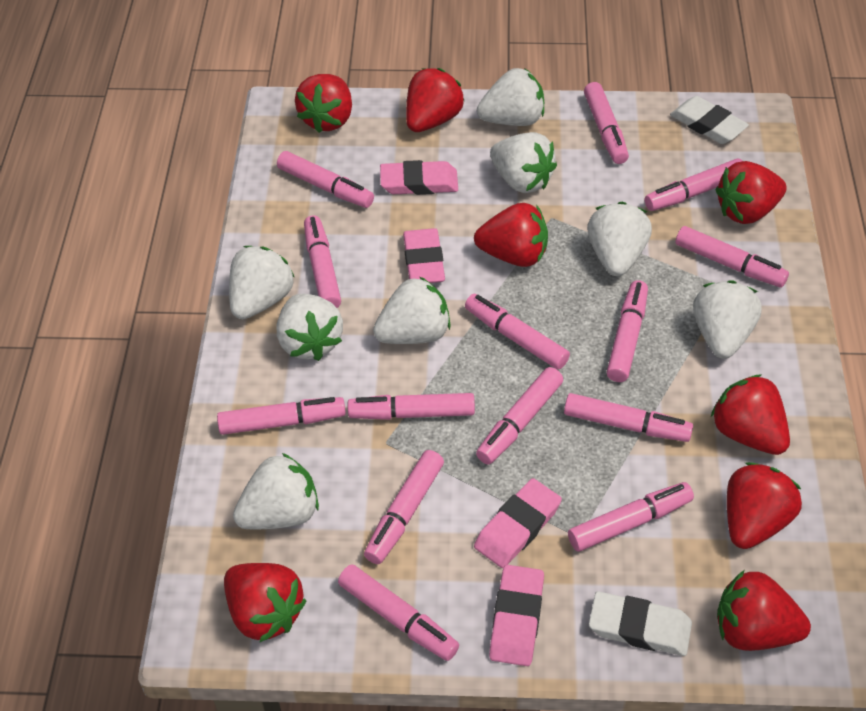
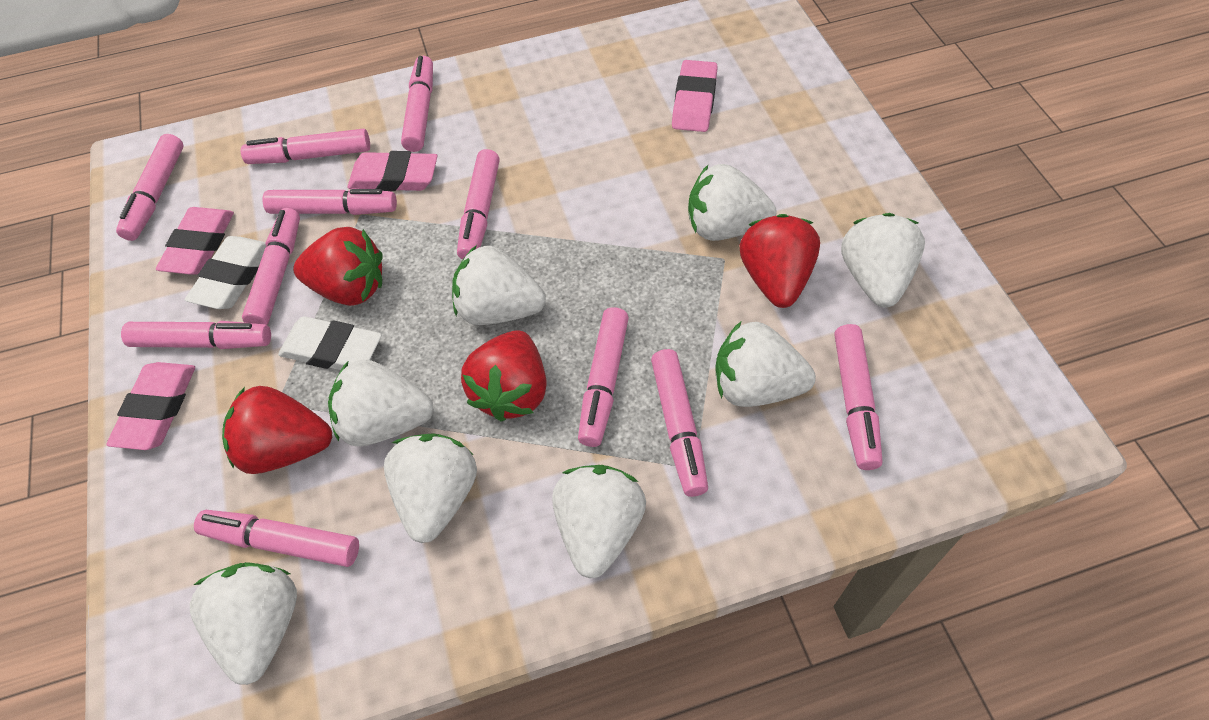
pink marker: [217,397,346,435] [277,151,374,208] [304,215,341,308] [338,564,459,661] [348,393,475,420] [364,450,444,564] [465,294,570,370] [476,367,563,465] [564,393,693,442] [568,482,694,551] [584,82,629,164] [607,280,648,382] [645,159,742,211] [675,226,789,287] = 14 -> [116,134,183,241] [121,321,271,349] [194,510,359,567] [241,129,370,164] [242,208,300,325] [263,188,397,215] [401,56,433,152] [457,149,500,260] [578,307,629,447] [651,349,708,497] [835,324,882,470] = 11
red strawberry: [224,563,307,642] [295,74,352,133] [406,68,464,132] [474,203,548,267] [711,374,790,455] [715,161,787,224] [717,571,811,651] [727,462,802,549] = 8 -> [222,386,332,474] [293,227,382,306] [461,330,546,422] [740,214,820,308] = 4

